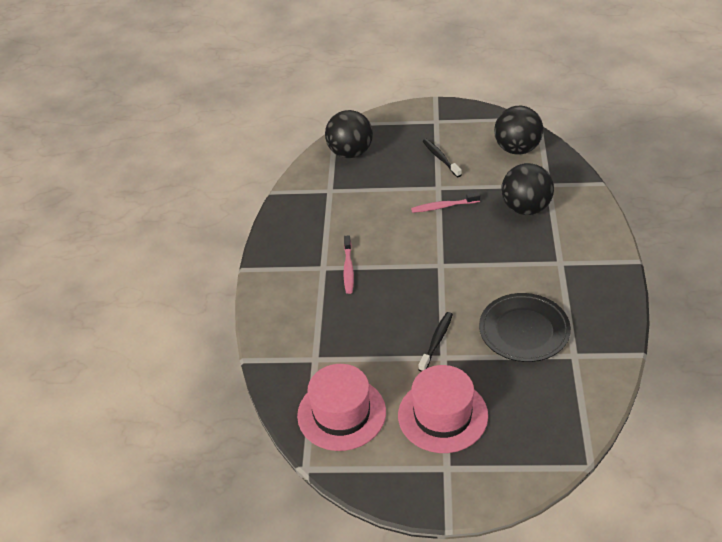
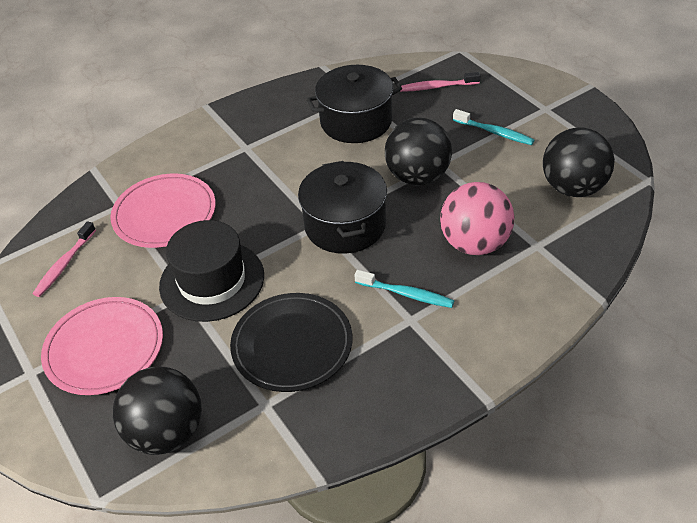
black hat: none = 0 -> [159,220,264,322] = 1
black pot: none = 0 -> [298,161,387,254] [307,65,402,143] = 2
black toothbrush: [418,312,453,372] [422,139,462,177] = 2 -> none = 0
pink ball: none = 0 -> [440,182,514,255] = 1
pink hat: [297,364,386,451] [398,365,488,453] = 2 -> none = 0
pink plate: none = 0 -> [41,297,163,395] [110,174,216,248] = 2
turquoise toothbrush: none = 0 -> [354,270,454,308] [453,109,535,145] = 2

